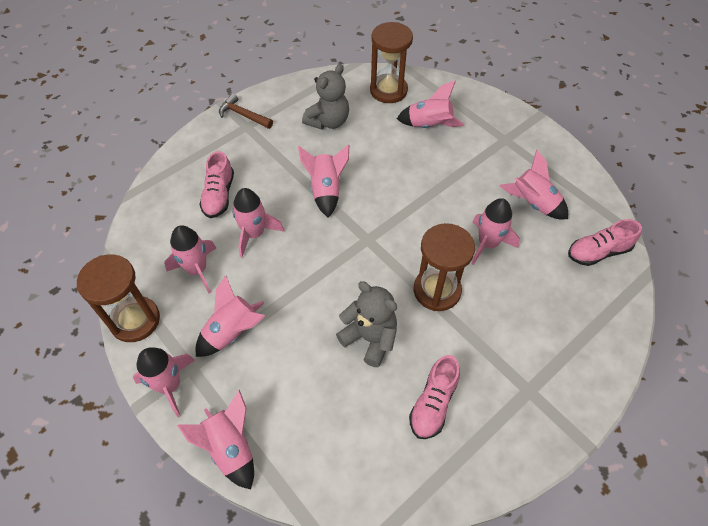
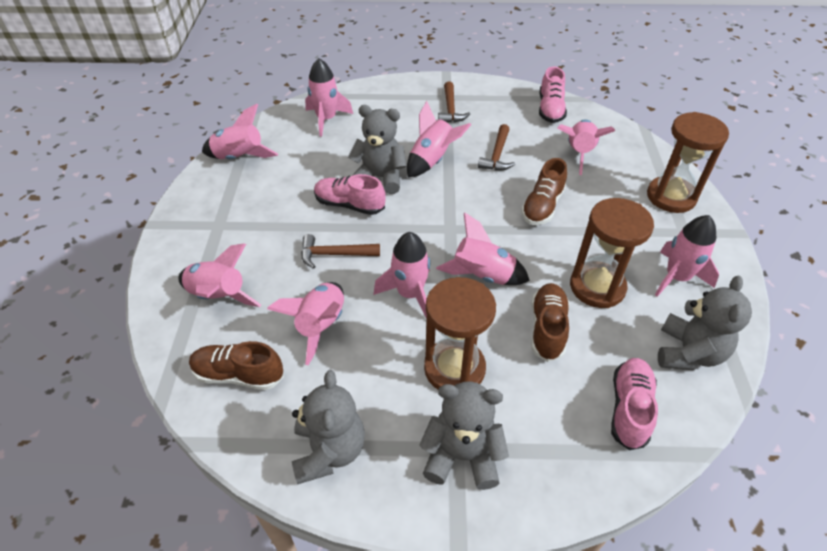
brown hammer: [219,93,273,129] = 1 -> [301,234,380,269] [438,82,470,122] [478,124,515,170] = 3
brown shoe: none = 0 -> [189,341,284,390] [521,158,567,225] [531,283,569,362] = 3
grey teddy bear: [302,64,349,129] [336,281,397,367] = 2 -> [292,370,365,484] [348,105,406,194] [419,382,509,490] [658,276,752,370] = 4

